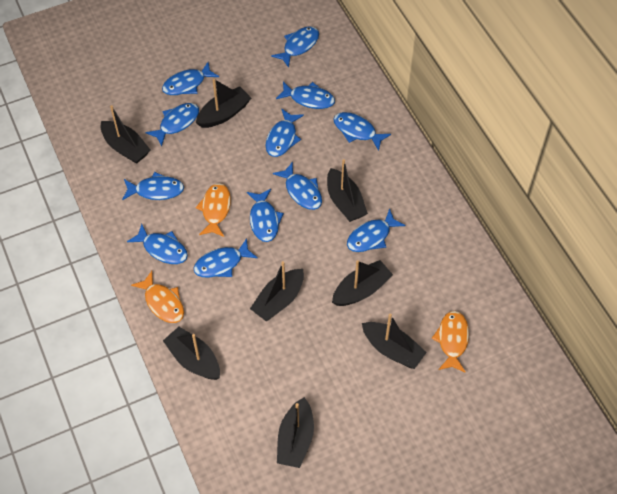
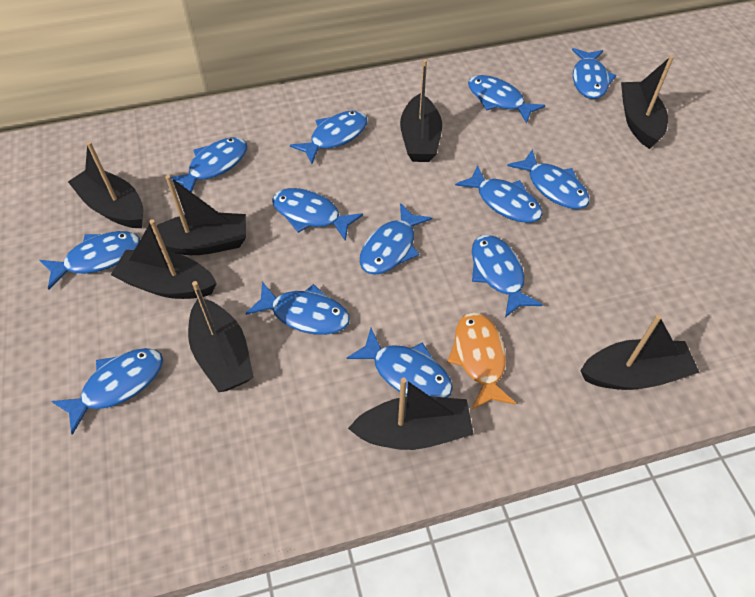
blue fish: [122,172,184,200] [127,224,188,264] [145,103,199,146] [162,62,219,95] [193,238,258,278] [247,189,284,242] [266,109,304,157] [271,26,319,68] [273,162,322,210] [276,81,335,109] [333,112,391,151] [347,208,406,252] = 12 -> [39,231,140,290] [51,348,163,435] [171,137,247,192] [245,282,350,335] [272,188,363,241] [290,111,367,164] [347,328,453,398] [360,203,432,275] [455,165,543,223] [468,75,545,124] [472,235,543,317] [507,149,589,209] [572,48,616,99] = 13
orange fish: [131,271,184,323] [195,183,231,237] [432,311,469,373] = 3 -> [447,312,516,409] = 1

